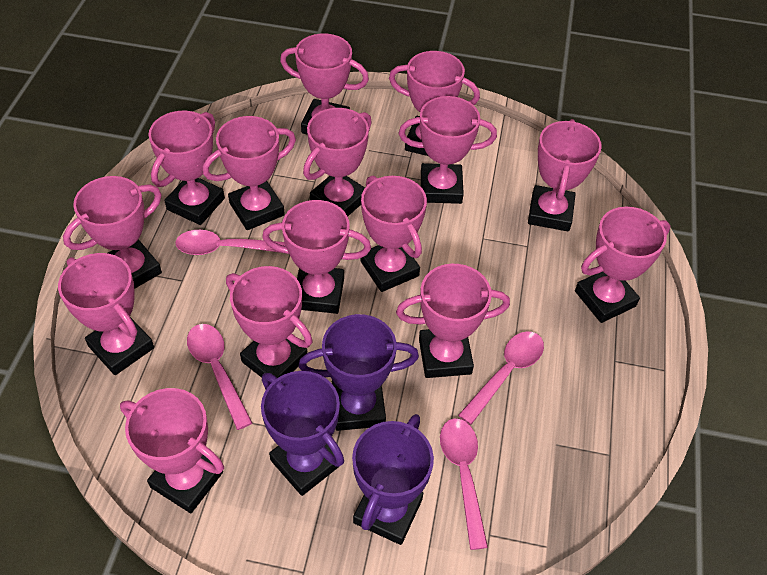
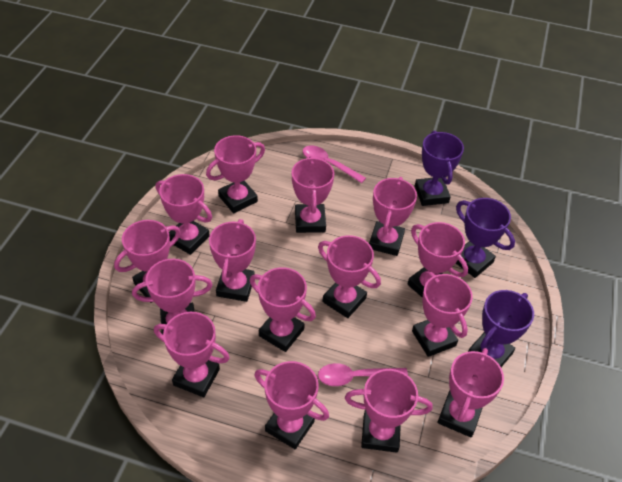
pink spoon: [175,230,285,255] [187,324,252,430] [440,418,488,550] [458,331,544,425] = 4 -> [303,146,366,183] [318,363,408,386] = 2

